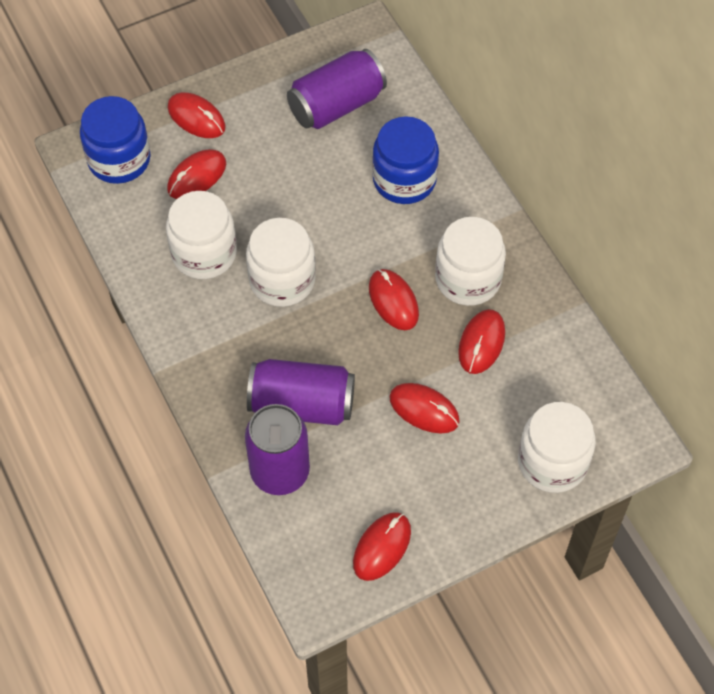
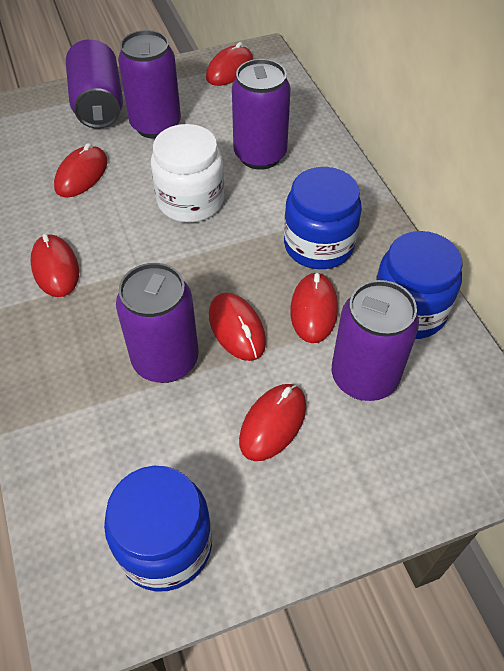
blue jar: [80,96,150,184] [372,116,439,204] = 2 -> [104,466,212,592] [284,167,362,269] [376,231,463,339] = 3
purple can: [245,404,310,495] [247,359,355,425] [287,49,387,129] = 3 -> [66,39,123,129] [116,263,198,383] [118,30,181,139] [232,59,291,170] [332,280,419,401] = 5
white jar: [166,191,237,279] [246,218,316,307] [435,217,506,306] [518,402,596,493] = 4 -> [151,124,224,223] = 1

